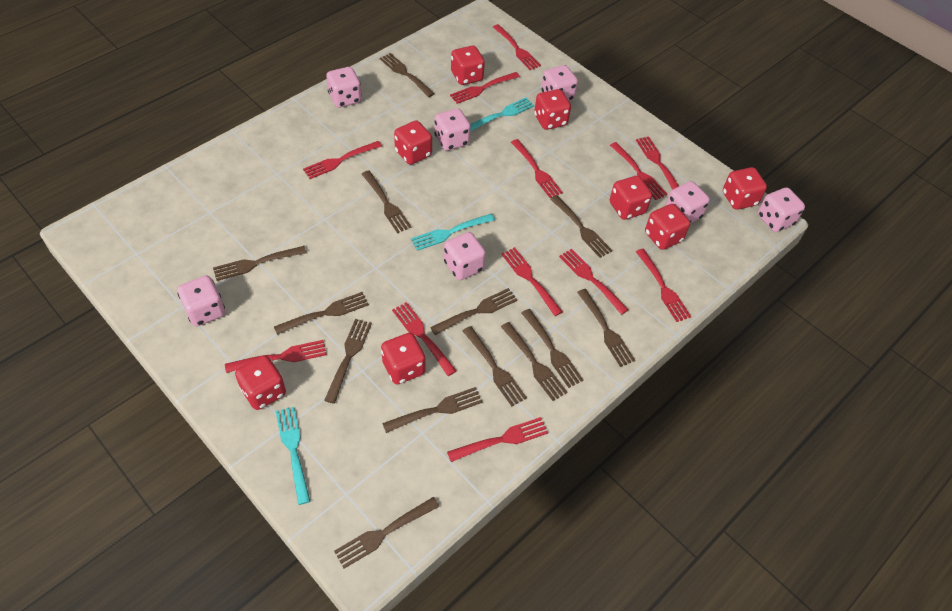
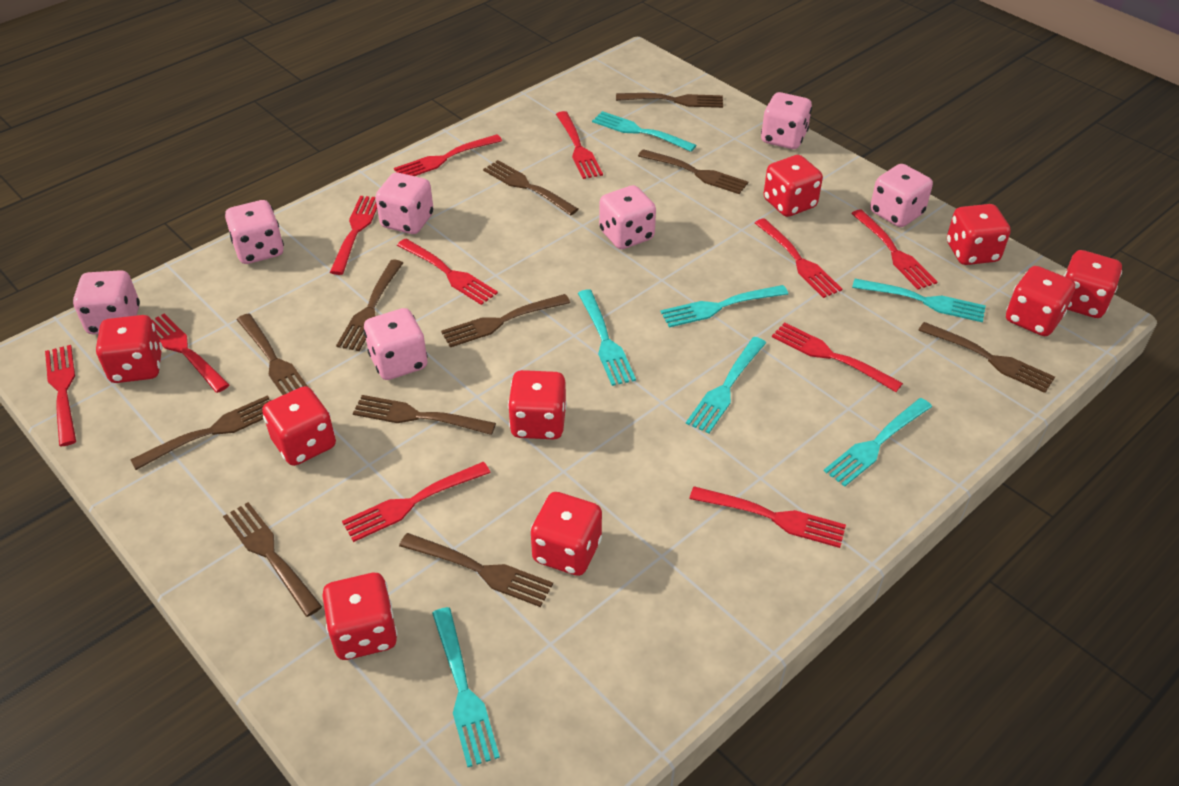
brown fork: [213,246,306,281] [274,292,369,335] [324,319,372,403] [334,497,439,568] [362,171,411,233] [380,53,435,97] [382,387,483,433] [430,288,517,335] [463,326,527,406] [501,322,568,401] [522,309,584,388] [550,195,612,258] [577,289,635,367] = 13 -> [130,395,271,470] [223,502,322,617] [237,313,308,395] [336,260,403,351] [353,395,496,435] [399,533,553,607] [441,294,570,347] [483,160,579,215] [616,93,723,108] [638,149,748,194] [918,322,1055,393] = 11
red dice: [235,355,286,410] [381,333,426,384] [394,120,432,165] [451,46,485,85] [534,89,571,130] [610,176,652,220] [645,204,690,250] [723,167,767,210] = 8 -> [96,315,162,383] [262,386,336,466] [322,573,398,660] [508,370,567,439] [531,492,602,576] [764,155,823,217] [947,204,1011,265] [1006,266,1075,336] [1064,250,1122,318] = 9
red fork: [225,340,327,373] [303,141,382,179] [392,302,457,376] [447,417,548,462] [450,72,520,104] [493,24,541,70] [501,247,563,316] [511,139,563,198] [559,249,629,315] [610,142,668,200] [636,136,679,190] [636,249,691,322] = 12 -> [45,345,76,447] [152,313,230,393] [330,196,377,275] [342,462,491,542] [394,134,502,176] [397,239,498,305] [556,111,603,179] [689,486,846,548] [755,218,842,298] [772,322,903,392] [851,209,937,290] = 11
turquoise fork: [276,407,310,505] [411,214,495,251] [470,98,535,132] = 3 -> [432,607,500,767] [578,289,636,386] [592,111,696,152] [661,285,788,327] [686,337,766,434] [824,398,932,487] [852,279,986,322] = 7

